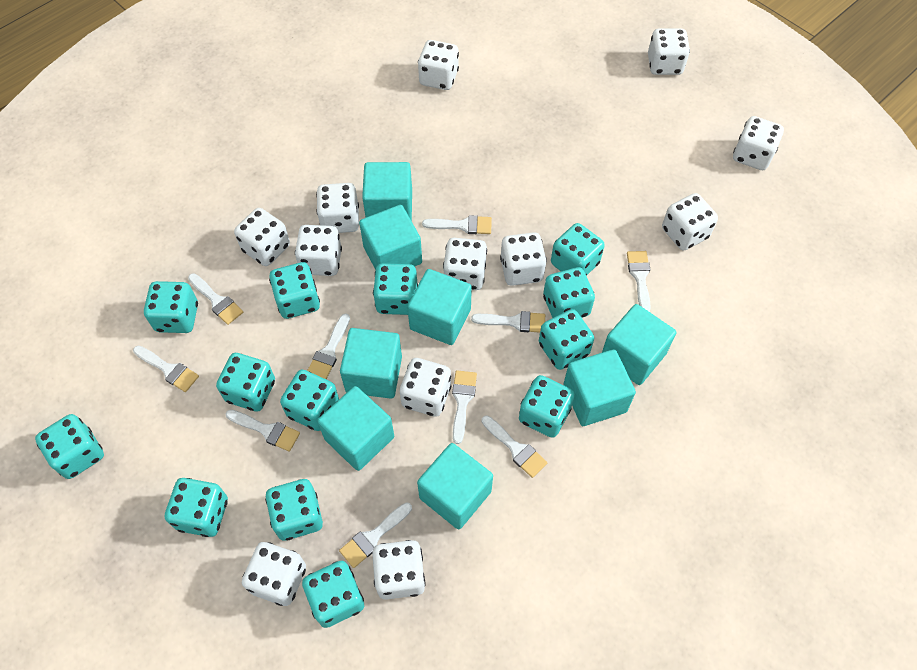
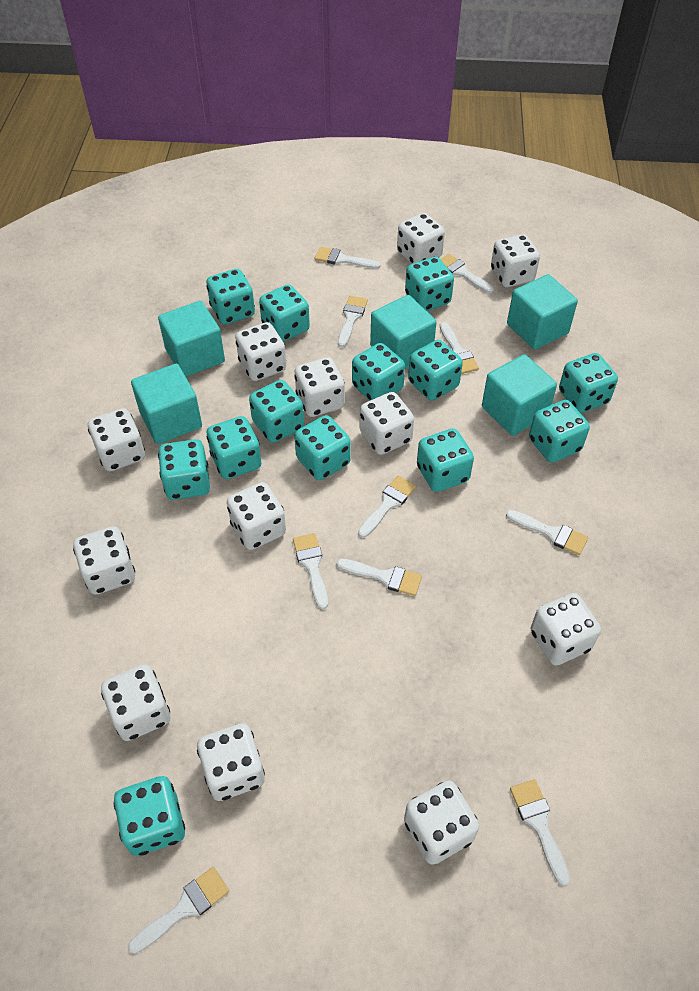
turquoise cube: [318,386,394,471] [340,328,402,399] [359,205,422,270] [362,162,412,221] [407,269,472,345] [417,443,493,529] [563,349,636,426] [602,304,676,385] = 8 -> [131,364,202,444] [158,301,225,377] [370,295,436,368] [482,354,557,436] [507,274,578,350] = 5

